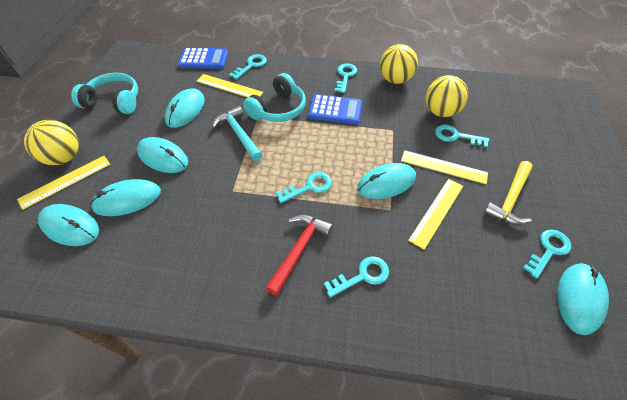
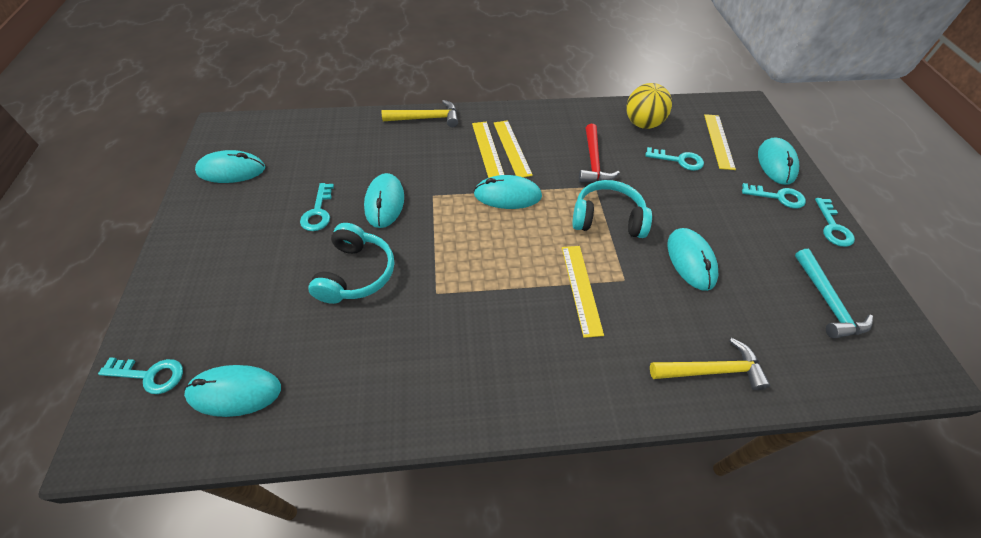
blue calculator: [178,48,228,69] [308,94,362,124] = 2 -> none = 0
turquoise key: [229,54,267,80] [276,172,332,203] [324,256,389,298] [335,64,357,93] [435,124,489,148] [523,229,571,279] = 6 -> [98,357,183,394] [300,183,334,231] [645,147,704,171] [742,183,806,209] [815,198,855,247] = 5
yellow ball: [24,120,79,165] [380,44,418,84] [425,75,468,117] = 3 -> [626,83,672,129] = 1
yellow hammer: [484,161,533,225] = 1 -> [382,100,458,127] [650,338,770,390] = 2

